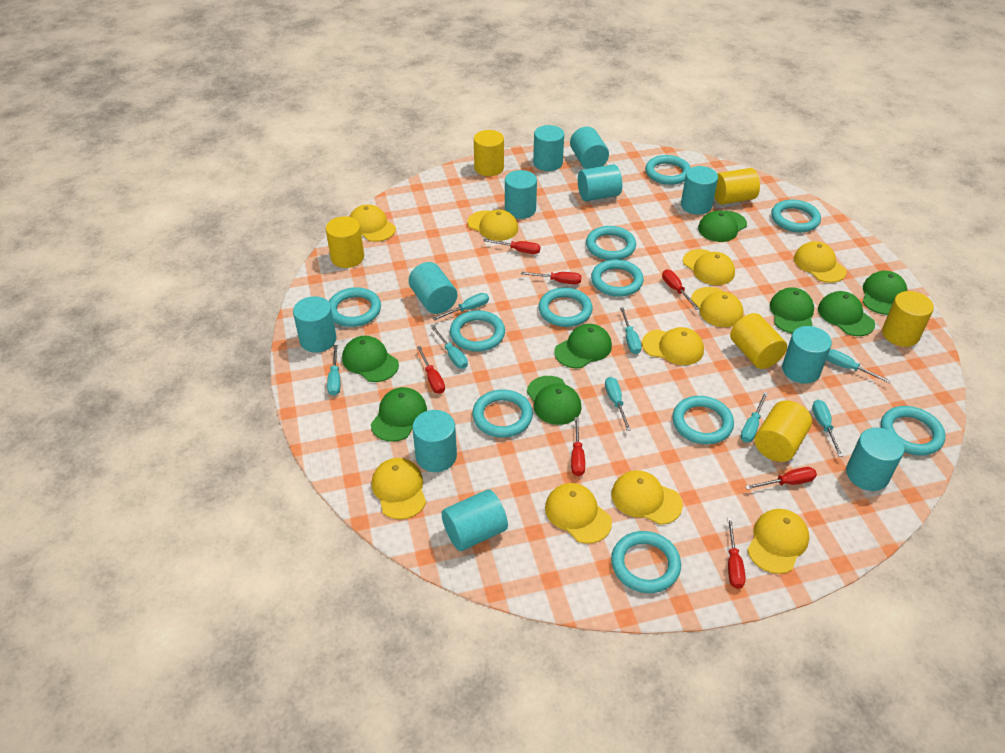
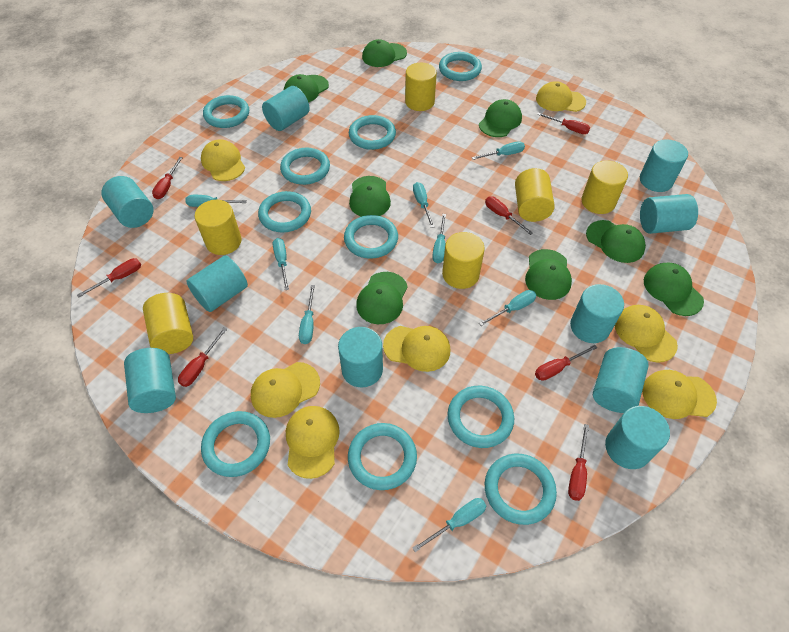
turquoise cylinder: [293,296,337,352] [409,262,457,314] [412,410,457,472] [442,489,508,551] [505,170,537,219] [533,125,564,171] [570,127,609,169] [578,164,622,201] [681,166,718,215] [782,326,832,384] [846,428,905,491] = 11 -> [101,176,153,228] [124,348,176,413] [186,255,248,312] [262,86,309,131] [338,327,383,387] [570,284,624,343] [593,347,649,413] [605,406,670,469] [640,139,688,192] [640,194,698,234] = 10
turquoise ring: [329,287,381,327] [450,310,505,352] [472,389,533,438] [539,288,593,327] [586,226,636,260] [591,259,644,297] [611,531,681,593] [645,155,691,185] [672,396,734,444] [771,199,821,232] [881,406,945,456] = 11 -> [201,411,270,477] [203,95,249,128] [258,191,311,232] [280,148,330,185] [344,215,398,259] [348,423,417,490] [349,115,396,150] [439,52,482,81] [448,386,514,448] [485,454,557,525] = 10
yellow cap: [350,204,396,242] [372,458,426,520] [467,210,518,241] [545,483,612,544] [611,470,683,525] [642,327,704,365] [683,249,735,285] [691,287,744,327] [747,509,809,574] [794,241,847,283] = 10 -> [201,139,245,181] [251,362,320,418] [286,406,340,479] [383,326,451,372] [536,81,586,112] [615,305,678,363] [642,370,717,419] = 7

